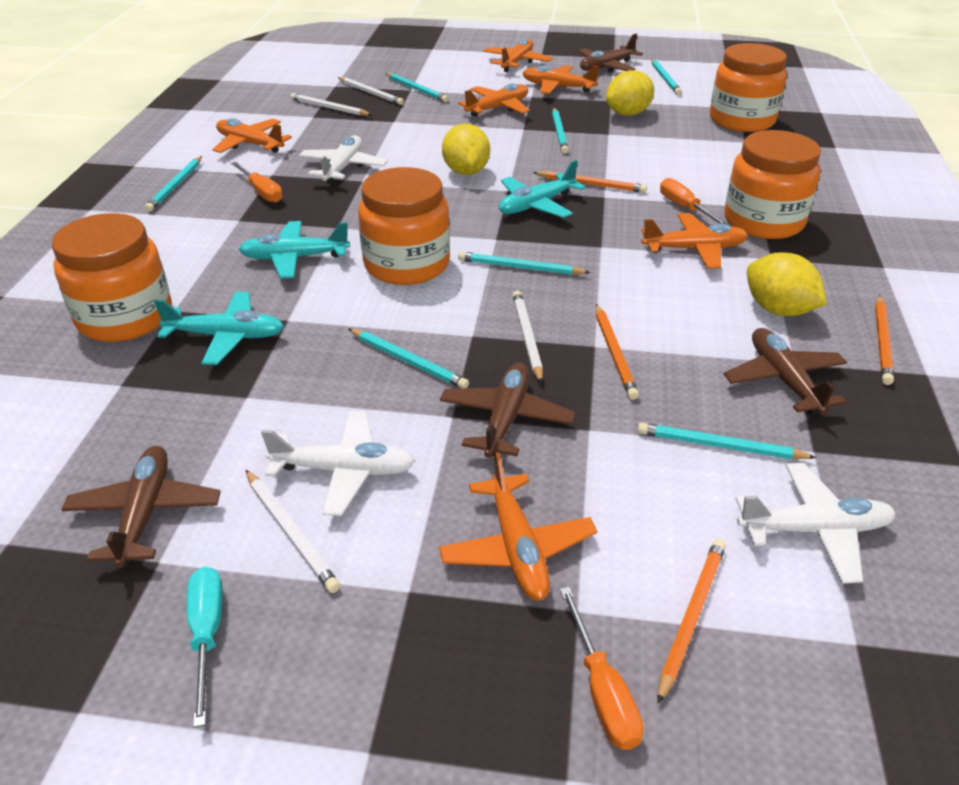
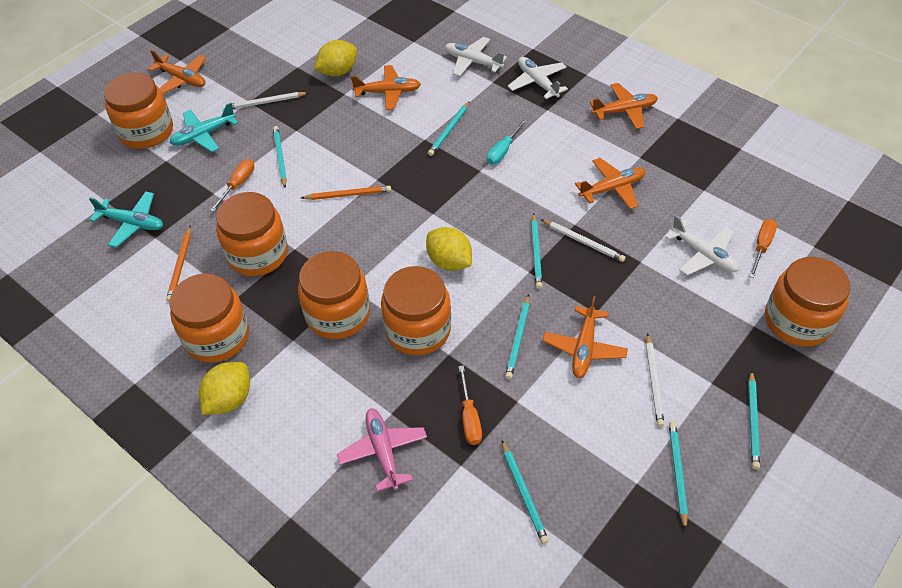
brown plane: [61,446,221,568] [440,363,575,458] [579,34,643,73] [724,328,847,414] = 4 -> none = 0
orange jar: [52,213,172,342] [358,167,450,285] [710,43,787,132] [724,130,821,239] = 4 -> [104,73,173,149] [169,273,249,363] [216,192,288,276] [298,251,370,339] [381,266,451,356] [765,257,850,347] = 6
orange pencil: [533,171,647,193] [596,304,639,400] [657,539,726,704] [875,295,894,385] = 4 -> [166,226,191,302] [301,185,391,200] = 2
orange plane: [212,118,292,153] [439,452,597,601] [458,83,530,117] [483,39,553,72] [522,65,599,94] [641,213,748,269] = 6 -> [148,50,206,94] [351,65,421,110] [542,296,628,378] [575,158,646,209] [590,83,658,129] = 5
pink plane: none = 0 -> [337,408,427,492] = 1
turquoise plane: [154,292,284,365] [238,221,350,279] [499,160,585,218] = 3 -> [89,191,163,248] [170,103,238,152] = 2
white pencil: [246,470,340,593] [290,93,372,116] [338,77,404,105] [512,291,543,384] = 4 -> [232,92,308,109] [540,219,626,262] [646,333,665,427] = 3

